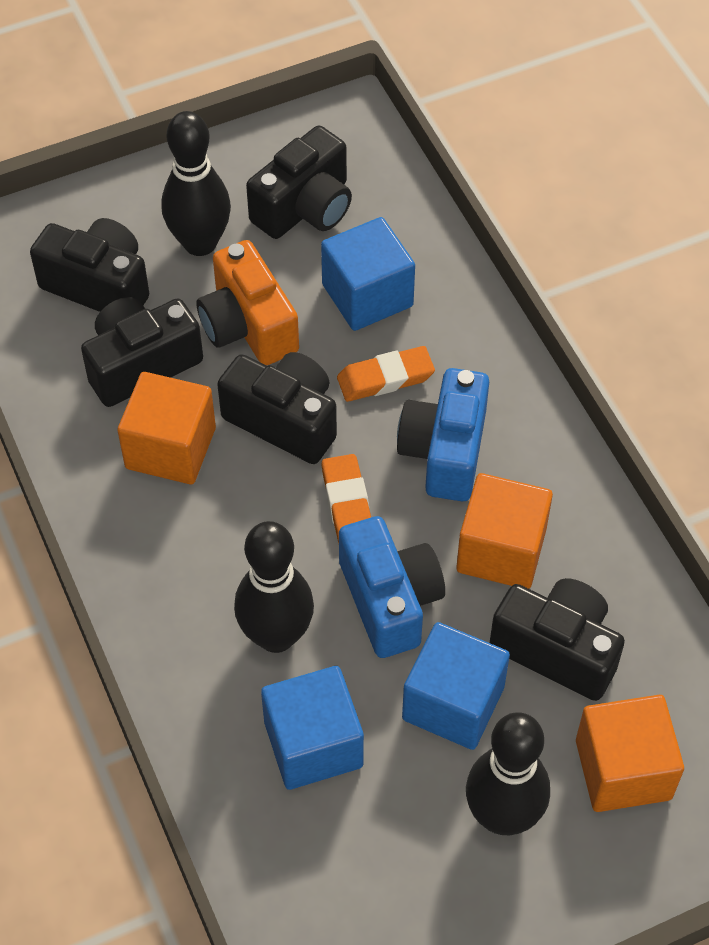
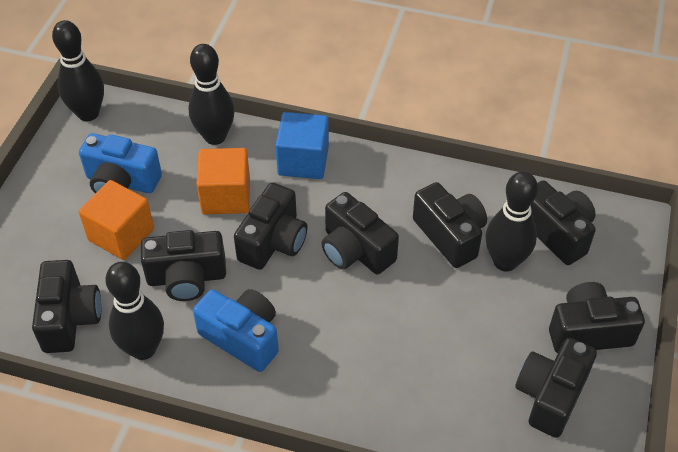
black bowling pin: [161,111,231,256] [234,521,314,653] [466,712,550,835] = 3 -> [52,20,104,121] [105,262,164,360] [188,44,235,145] [485,171,538,272] = 4
black camera: [30,218,149,312] [81,297,203,407] [217,352,337,464] [246,126,352,239] [490,578,625,701] = 5 -> [32,260,102,353] [141,230,226,301] [234,183,307,270] [321,192,399,274] [413,182,487,268] [515,338,597,438] [531,180,596,265] [549,282,645,353] = 8
blue cube: [261,666,364,790] [321,217,415,331] [402,622,510,750] = 3 -> [275,112,329,179] = 1
orange camera: [196,240,299,365] = 1 -> none = 0
orange cube: [117,372,216,484] [456,473,553,589] [576,695,684,812] = 3 -> [79,180,154,260] [196,148,250,214] = 2
orange eraser: [322,454,371,543] [337,346,435,402] = 2 -> none = 0

